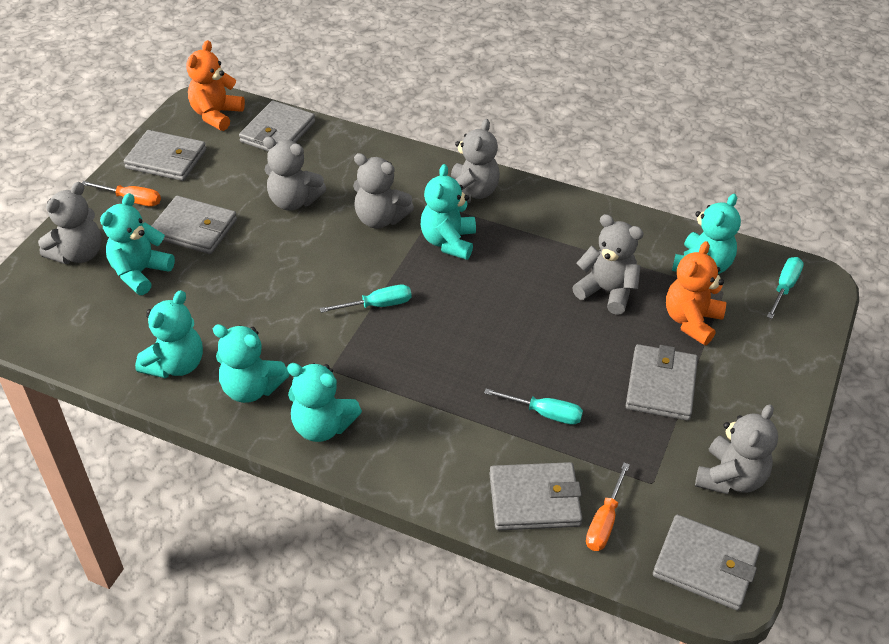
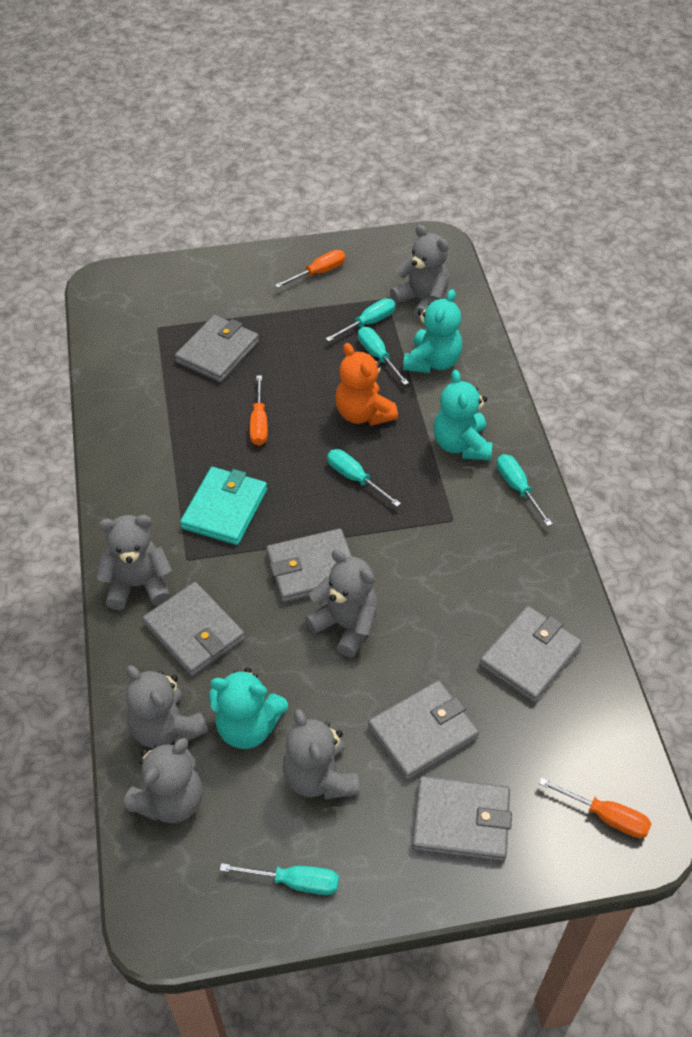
orange screwdriver: [82,181,161,206] [586,463,630,551] = 2 -> [250,375,268,446] [275,250,345,288] [539,778,652,838] = 3
orange teddy bear: [186,40,245,131] [666,241,726,345] = 2 -> [335,343,398,426] = 1
turquoise screwdriver: [320,285,412,313] [484,389,583,425] [767,257,804,319] = 3 -> [220,863,339,895] [325,298,396,342] [327,449,401,507] [358,327,409,385] [497,454,553,526] = 5
turquoise teddy bear: [100,193,175,295] [135,290,203,378] [213,324,290,403] [287,363,362,442] [421,164,476,260] [672,194,741,274] = 6 -> [209,668,288,749] [403,289,462,373] [434,370,492,461] = 3
turquoise wallet: none = 0 -> [180,467,267,545] = 1

